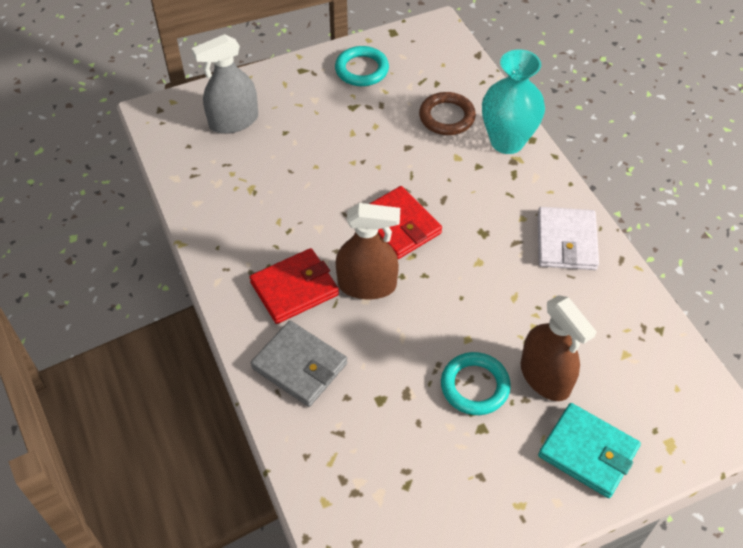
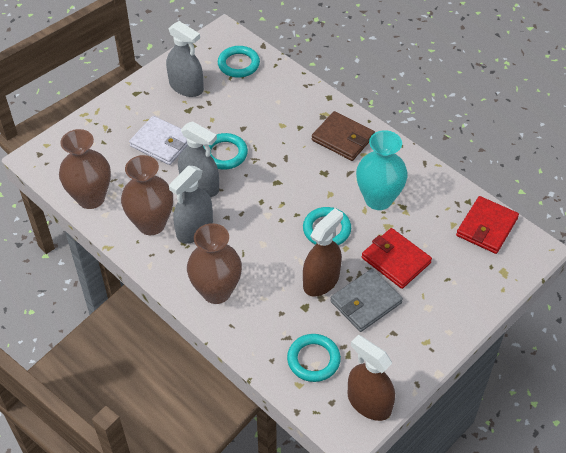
brown ring: [419,92,476,135] = 1 -> none = 0
brown vase: none = 0 -> [59,129,111,209] [121,155,173,235] [187,223,242,304] = 3
brown wallet: none = 0 -> [312,111,375,161] = 1
grey spray bottle: [192,34,258,134] = 1 -> [166,21,204,97] [169,166,213,244] [178,121,219,197] = 3
turquoise ring: [335,46,389,86] [441,352,511,415] = 2 -> [203,133,248,169] [218,46,260,78] [287,334,341,382] [303,207,351,245] = 4
turquoise wallet: [538,403,641,498] = 1 -> none = 0

